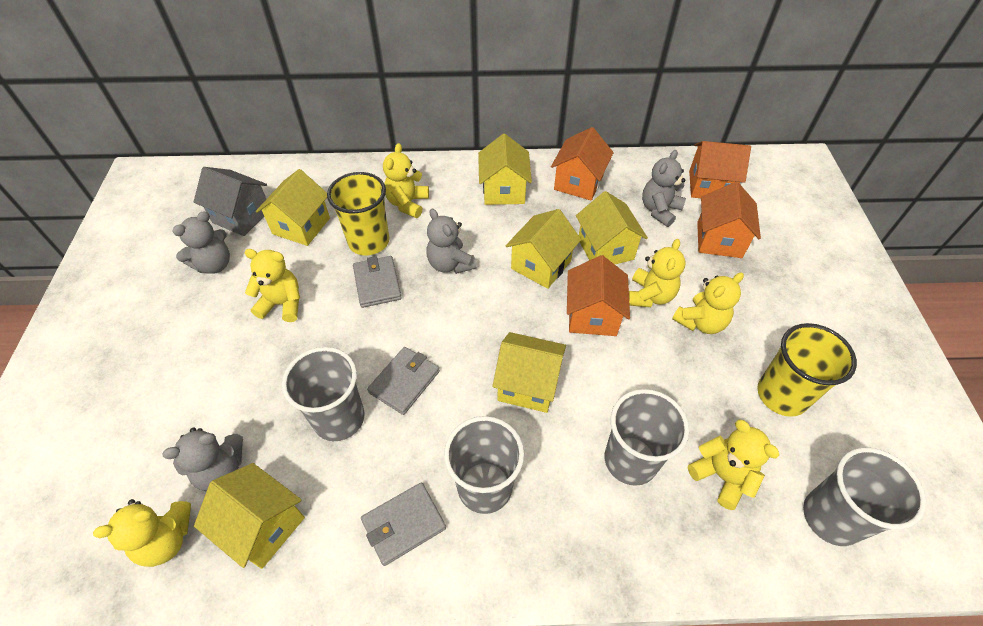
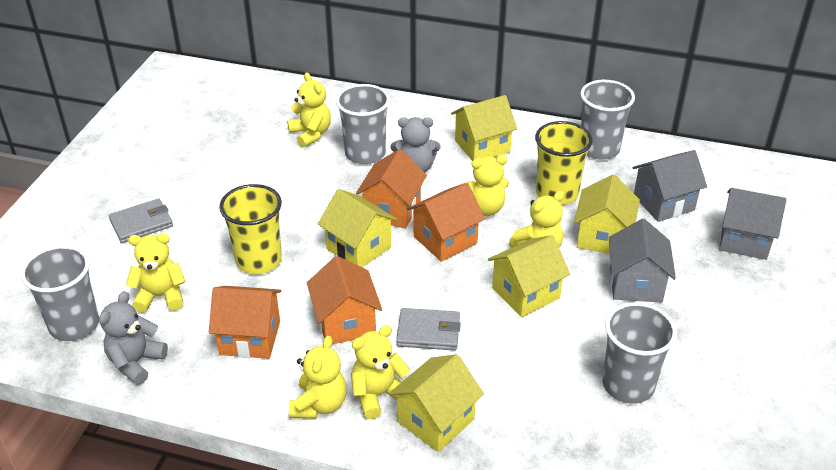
grey house: [194,167,267,236] = 1 -> [609,218,676,303] [633,150,707,222] [719,188,786,260] = 3
grey teddy bear: [162,428,243,491] [172,211,230,274] [426,209,477,274] [642,150,686,227] = 4 -> [99,291,168,385] [391,117,441,172] = 2
grey wallet: [353,256,402,308] [361,482,446,566] [367,347,440,415] = 3 -> [109,198,173,243] [396,308,461,351] = 2
yellow house: [194,463,305,569] [256,169,330,246] [478,134,532,205] [492,332,566,413] [506,209,581,289] [576,191,648,264] = 6 -> [318,189,397,268] [389,354,484,452] [451,95,517,161] [488,235,570,317] [574,174,640,254] = 5

